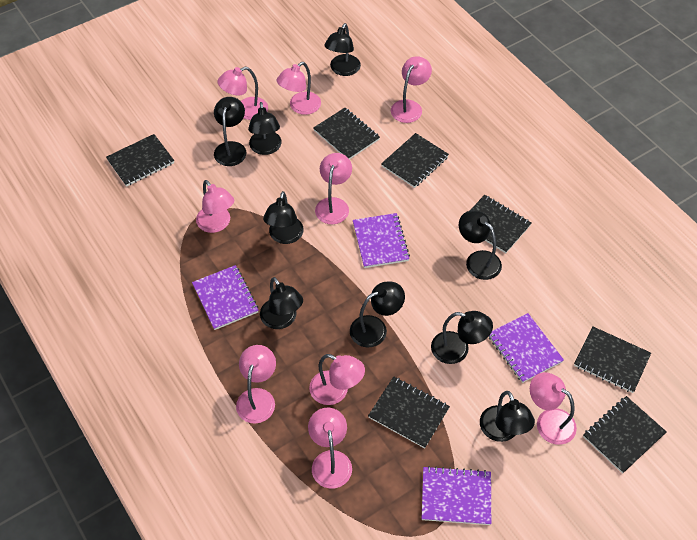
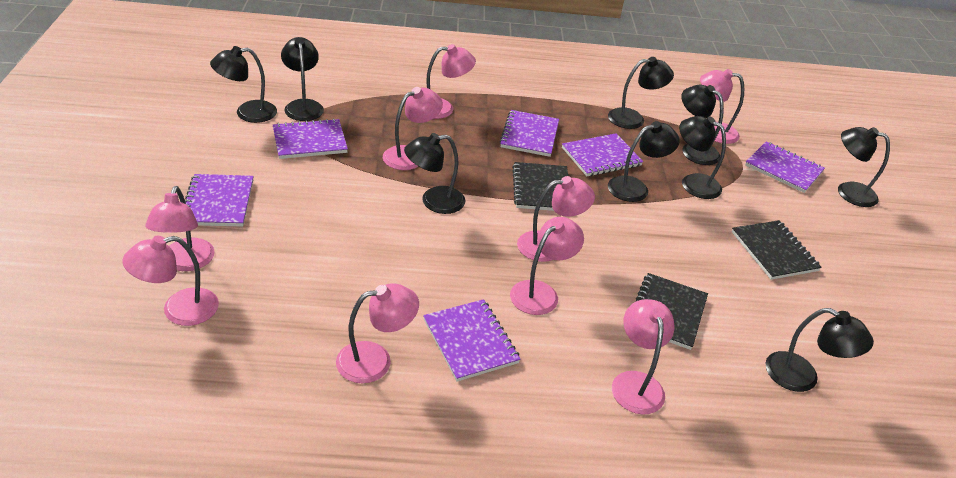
black notebook: [106,134,174,187] [313,108,380,160] [368,376,450,448] [381,133,449,188] [470,195,531,253] [574,326,651,393] [583,396,667,474] = 7 -> [512,162,568,211] [635,273,708,350] [732,220,822,280] = 3
purple notebook: [192,265,259,330] [353,213,410,268] [422,466,491,525] [489,313,564,383] = 4 -> [185,174,254,227] [273,118,348,159] [423,299,521,382] [499,110,559,157] [562,133,643,177] [745,141,825,193] = 6

